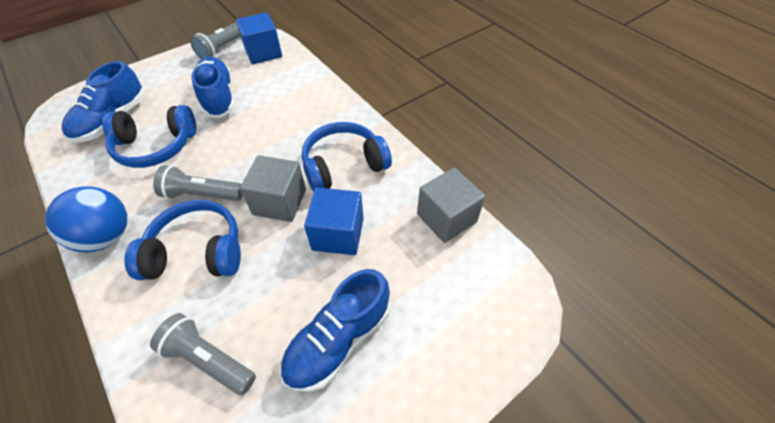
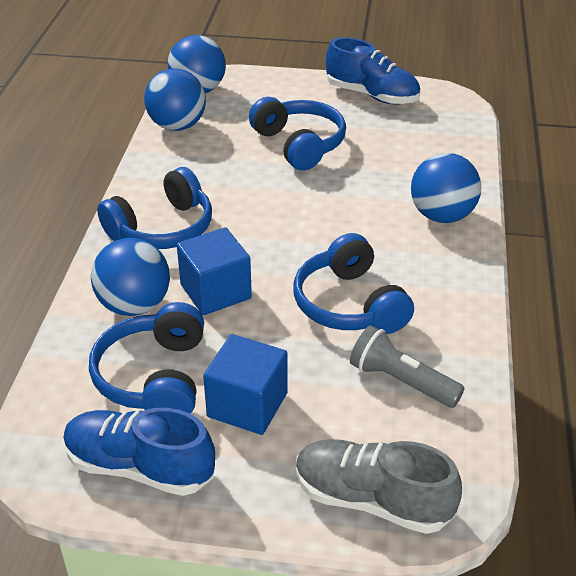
blue ball: [45,186,127,252] = 1 -> [91,238,170,316] [144,68,206,131] [168,35,226,93] [411,153,481,223] = 4
blue headphones: [102,105,196,168] [124,200,241,280] [302,122,392,192] = 3 -> [89,302,204,414] [97,167,212,249] [249,97,346,171] [294,233,414,334] = 4
blue shoe: [62,61,145,143] [192,57,235,118] [280,269,390,392] = 3 -> [63,408,215,496] [326,37,420,105] = 2
grey cube: [240,155,306,222] [417,168,485,243] = 2 -> none = 0
grey flashlight: [150,313,256,395] [153,165,243,201] [190,22,240,59] = 3 -> [350,325,465,408] = 1
grey shoe: none = 0 -> [296,439,462,534] = 1

